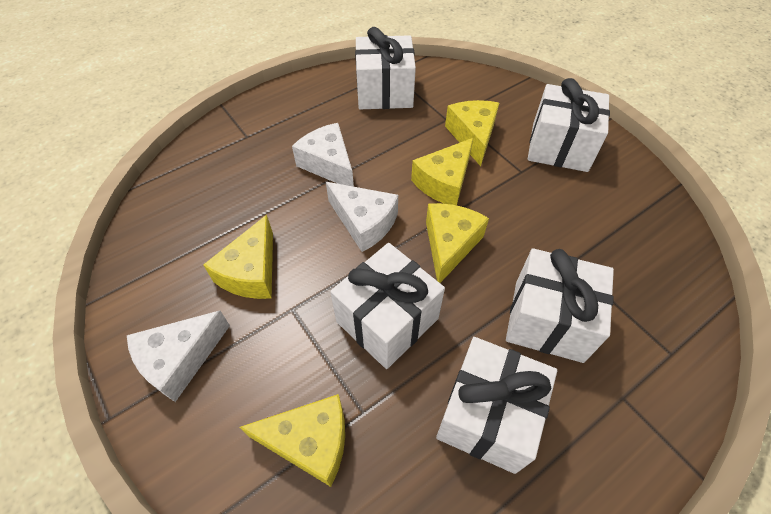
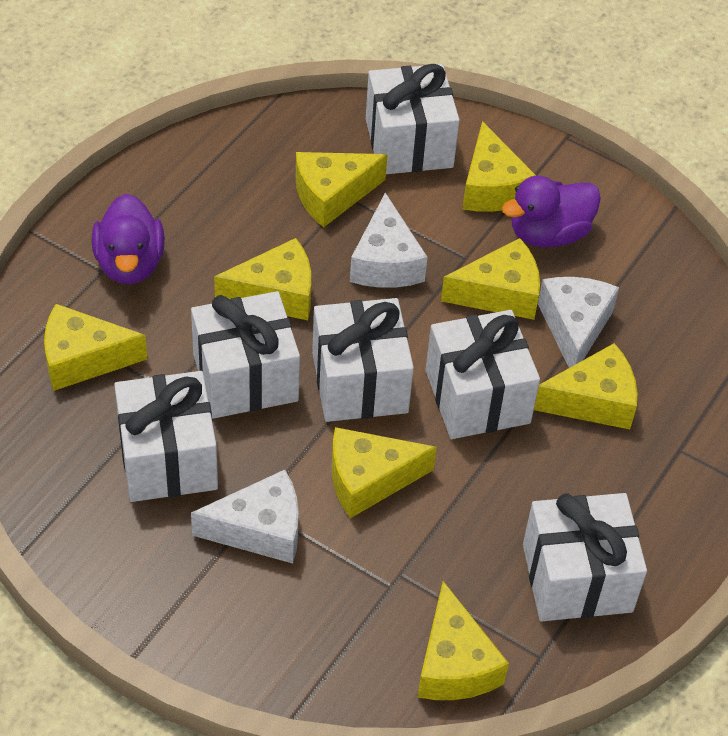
purple duck: none = 0 -> [92,194,165,284] [502,176,601,248] = 2
white gift: [330,243,445,369] [355,27,416,109] [436,337,557,474] [506,248,614,363] [528,78,610,172] = 5 -> [114,371,218,502] [191,291,300,419] [312,298,414,422] [366,64,459,174] [426,310,540,439] [523,493,647,621] = 6
yellow cheese: [203,215,273,299] [239,394,345,487] [411,138,473,205] [426,203,489,283] [445,100,499,166] = 5 -> [44,304,147,391] [214,238,311,320] [296,152,387,227] [332,427,437,518] [418,581,509,700] [441,238,540,320] [463,121,536,212] [534,343,637,429] = 8

